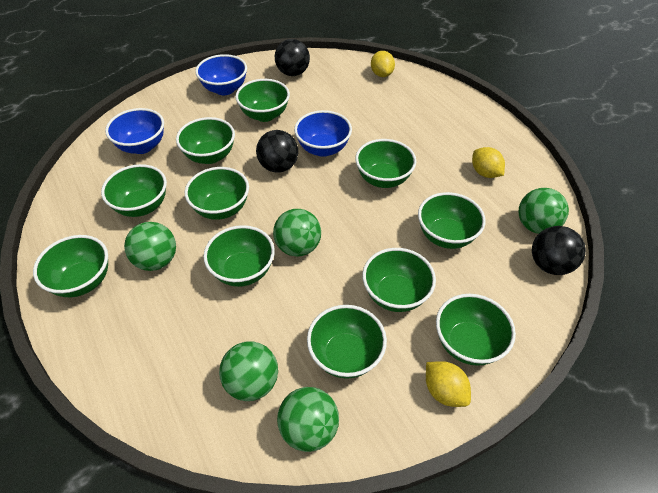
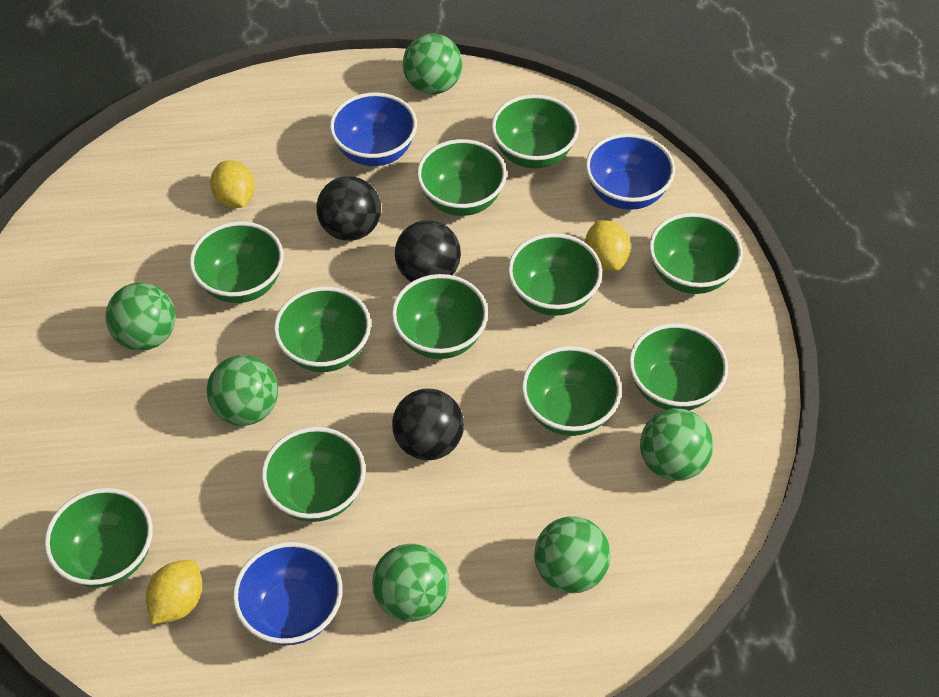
green ball: [124,222,176,271] [219,341,278,401] [273,209,321,257] [277,387,339,452] [518,188,569,234] = 5 -> [106,283,176,351] [207,355,278,426] [372,544,449,622] [403,34,462,94] [534,516,611,593] [640,408,713,481] = 6

